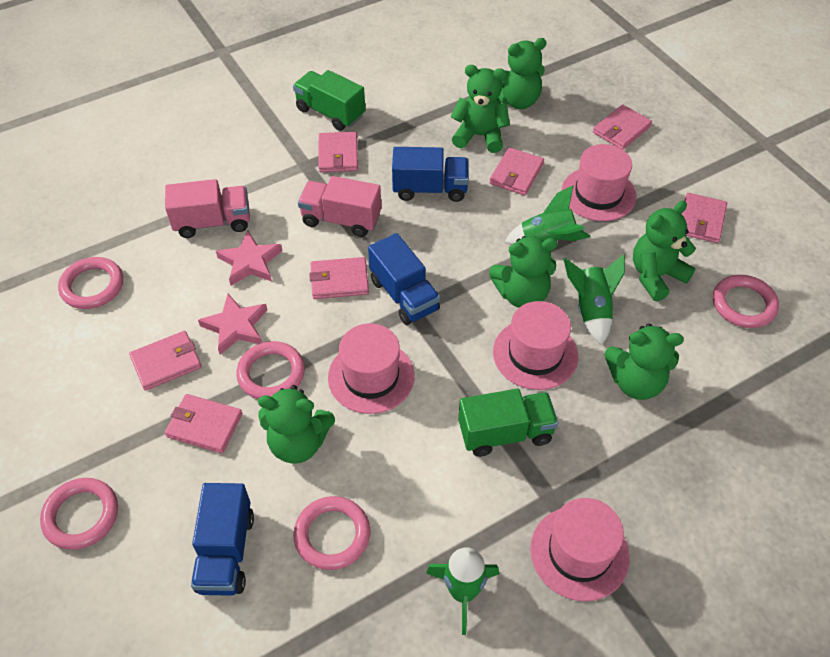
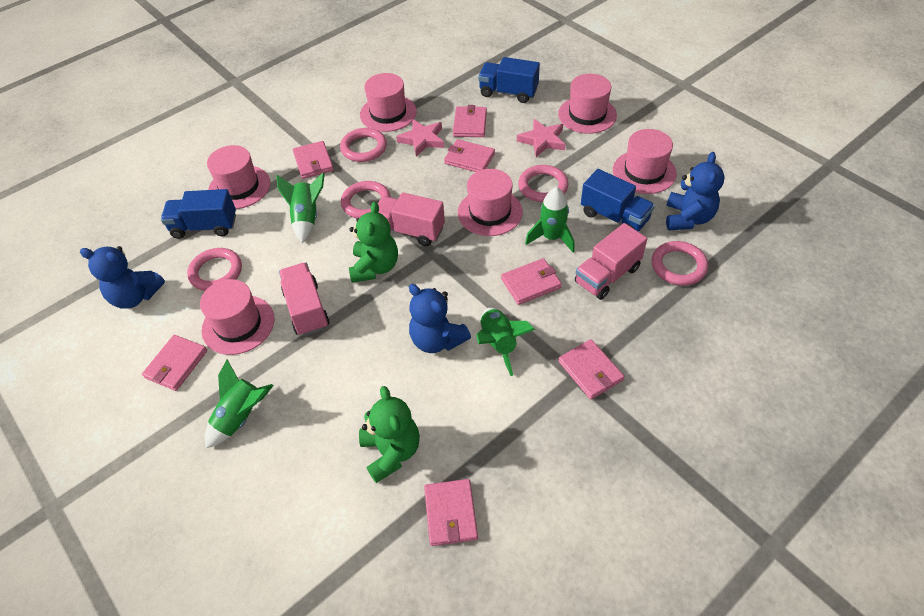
blue teddy bear: none = 0 -> [80,246,165,309] [409,284,471,353] [666,152,725,231] = 3
green rocket: [426,547,499,635] [505,185,590,245] [564,255,625,345] = 3 -> [205,359,274,448] [276,172,325,243] [476,308,535,376] [525,187,575,252] = 4
green teddy bear: [258,385,335,464] [451,65,510,153] [489,236,558,308] [498,38,546,109] [605,324,684,400] [633,201,696,301] = 6 -> [349,202,398,283] [359,386,420,483] = 2
green truck: [293,70,365,131] [458,389,558,457] = 2 -> none = 0
pink hat: [328,323,414,414] [493,301,578,390] [530,498,630,601] [562,144,636,221] = 4 -> [200,279,274,355] [207,145,270,209] [360,73,417,132] [458,169,523,236] [558,74,617,134] [613,129,677,194] = 6
pink truck: [165,179,250,238] [298,176,381,237] = 2 -> [279,263,330,336] [378,192,445,246] [575,223,647,300] = 3

